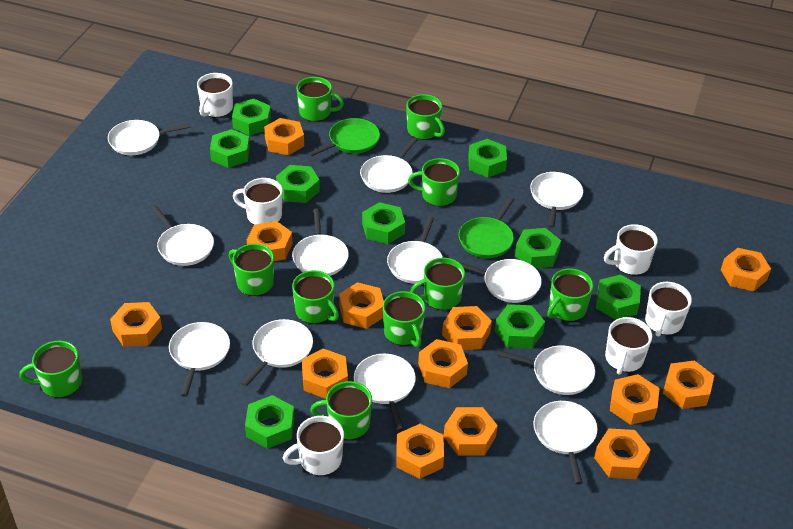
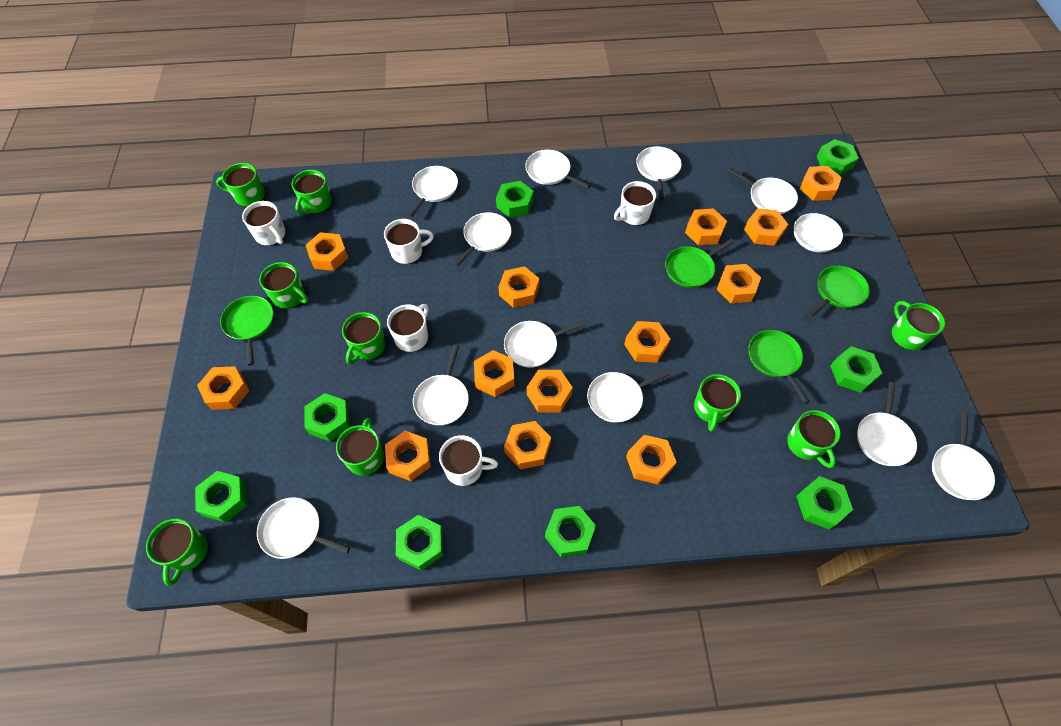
green mug: [19,341,82,398] [229,244,274,296] [292,270,339,324] [296,77,344,122] [310,381,372,440] [383,291,426,347] [406,94,445,140] [408,158,460,206] [410,258,465,310] [547,268,593,321] = 10 -> [146,519,208,586] [216,163,265,207] [259,262,308,309] [292,170,332,215] [336,418,384,476] [342,312,385,364] [694,374,741,432] [787,410,841,468] [892,301,945,350] = 9
green nut: [210,129,250,168] [232,99,271,136] [245,395,294,449] [276,165,320,203] [362,202,405,244] [468,139,507,178] [495,304,545,348] [515,228,561,268] [596,274,641,320] = 9 -> [195,471,247,523] [304,393,350,442] [396,515,443,571] [496,181,534,218] [545,506,596,558] [796,476,853,529] [817,139,858,175] [830,346,882,393] = 8
green pan: [308,118,380,157] [459,197,515,258] = 2 -> [220,296,273,365] [665,239,734,288] [748,330,810,404] [807,266,870,317] = 4
white mug: [197,73,233,117] [233,178,282,225] [283,416,344,476] [604,224,658,275] [605,317,652,375] [645,282,692,337] = 6 -> [242,201,286,246] [384,219,434,264] [387,304,428,352] [439,435,498,486] [614,181,656,226] = 5

